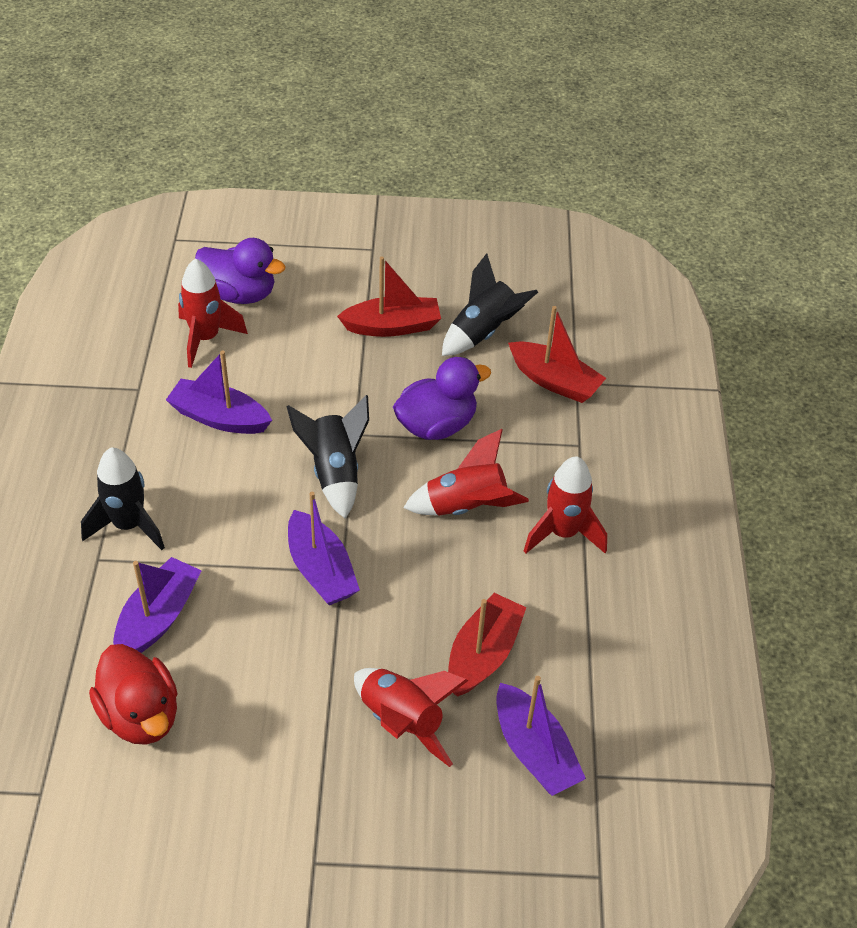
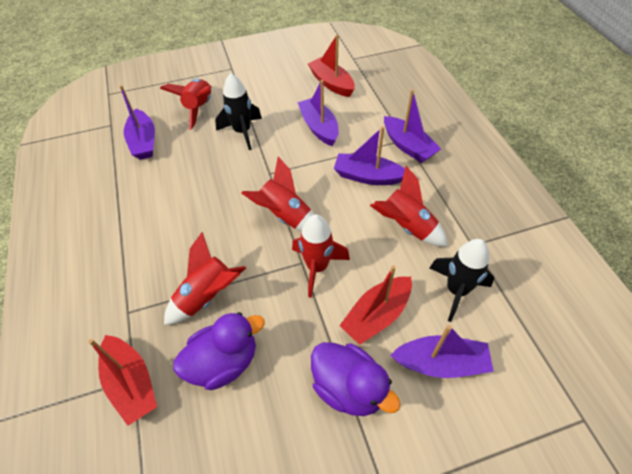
black rocket: [81,447,165,550] [287,395,369,519] [442,253,538,356] = 3 -> [215,73,262,150] [430,239,494,322] = 2
purple boat: [113,557,202,653] [166,351,272,434] [288,492,360,605] [496,676,586,796] = 4 -> [119,85,155,160] [297,80,339,146] [334,126,405,185] [384,89,441,163] [391,325,494,378] = 5
red duck: [89,644,177,745] = 1 -> none = 0
red rocket: [178,258,248,368] [354,668,469,767] [403,429,529,516] [524,456,607,553] = 4 -> [160,79,212,130] [164,232,246,325] [241,157,314,231] [292,214,350,298] [370,166,447,246] = 5

